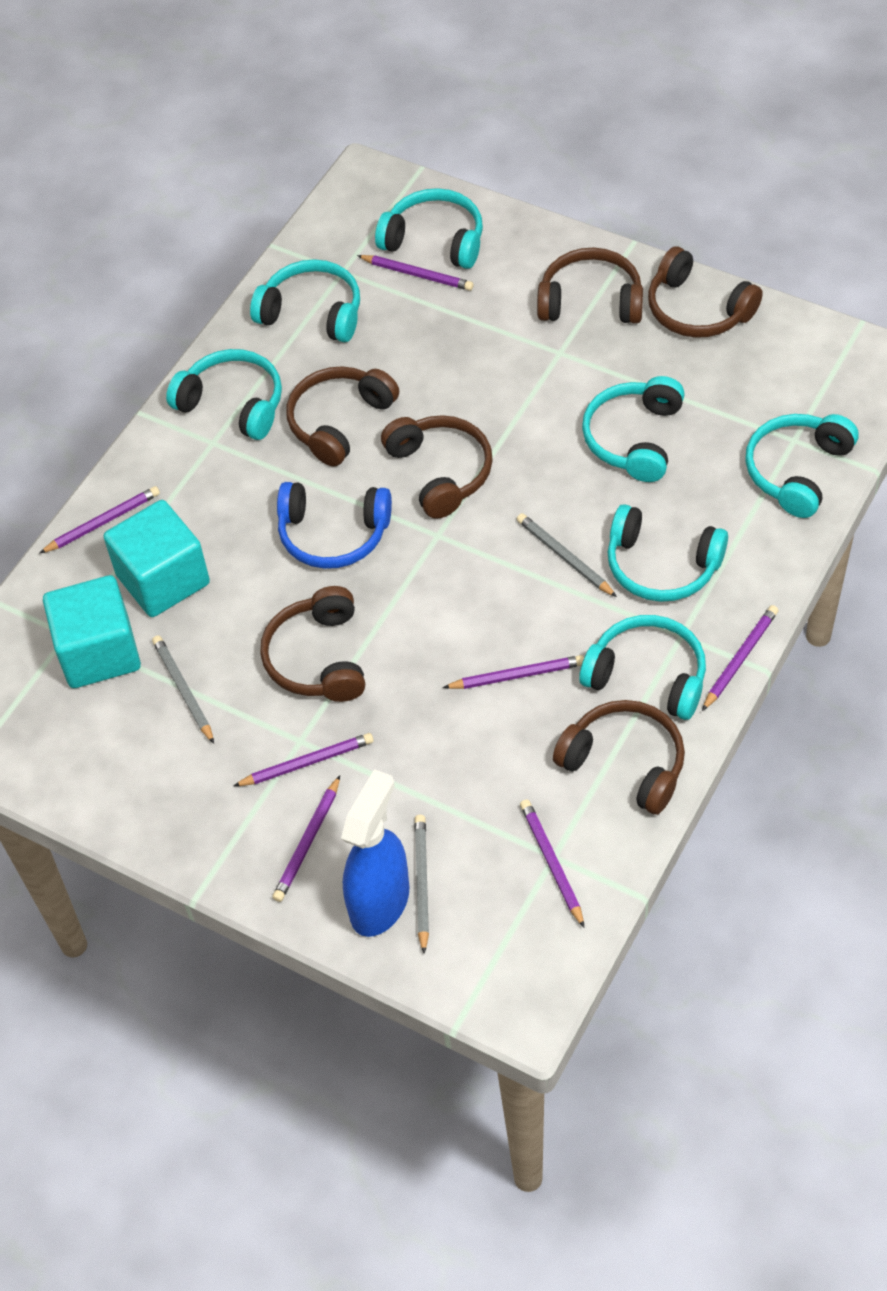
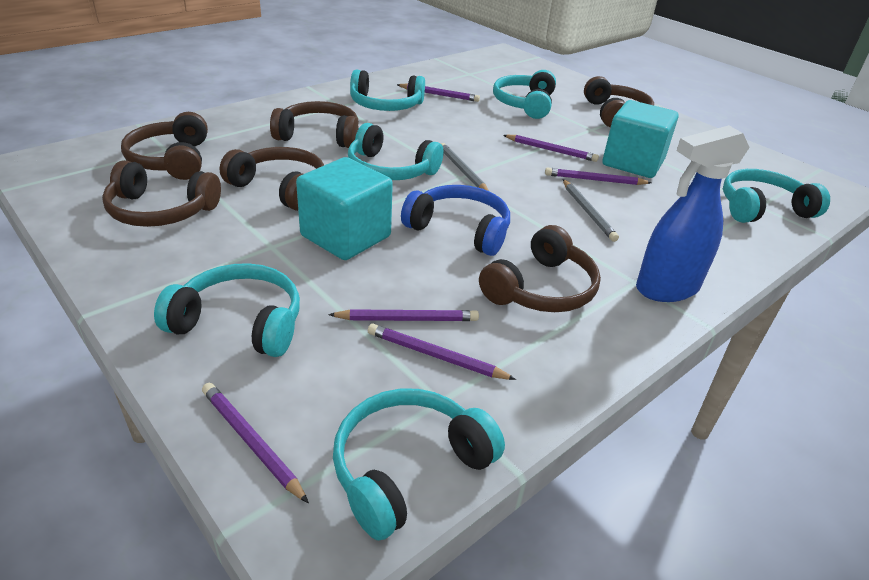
grey pencil: [152,635,214,744] [415,815,429,954] [517,513,617,597] = 3 -> [441,143,489,191] [563,179,619,242] = 2
purple pencil: [40,486,160,553] [234,733,374,786] [272,775,340,902] [357,255,474,291] [443,655,584,689] [520,799,584,927] [702,605,779,711] = 7 -> [202,383,309,503] [328,309,479,321] [368,324,516,380] [396,83,480,102] [503,135,599,162] [545,168,652,185] = 6
turquoise headphones: [166,349,282,440] [250,259,360,342] [375,188,483,269] [579,615,706,720] [582,376,685,482] [608,504,728,602] [745,414,859,518] = 7 -> [154,263,300,357] [333,388,505,540] [348,123,444,180] [350,70,425,111] [493,70,556,119] [723,169,830,223] = 6

